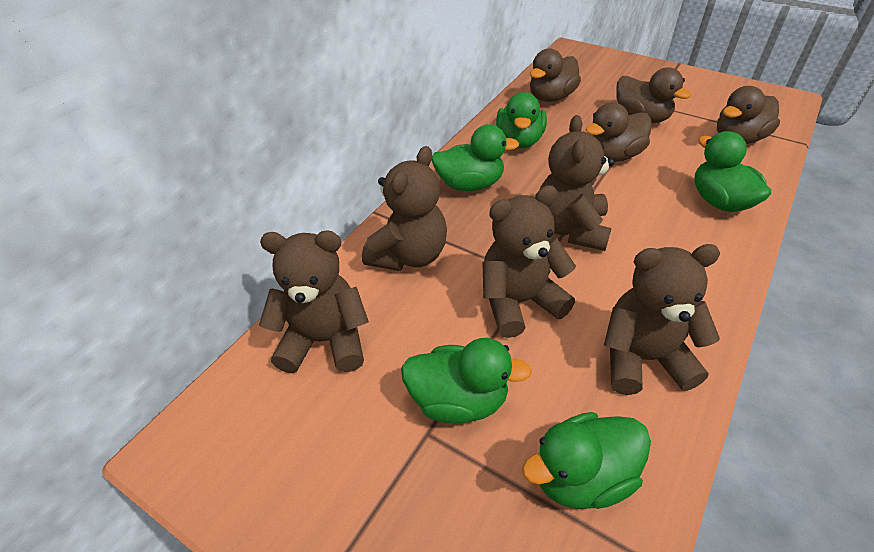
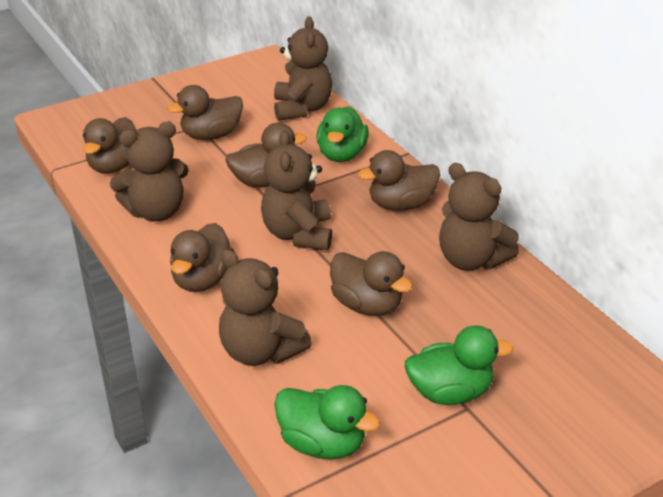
brown duck: [530,48,581,102] [585,103,651,162] [616,67,691,123] [717,86,780,144] = 4 -> [83,117,136,173] [167,85,243,140] [170,223,234,292] [225,123,307,188] [330,251,413,316] [358,150,440,211] = 6
green duck: [401,338,532,423] [432,124,519,191] [496,92,547,148] [522,412,651,509] [694,131,771,212] = 5 -> [274,385,380,460] [316,106,369,162] [405,325,513,405] = 3

